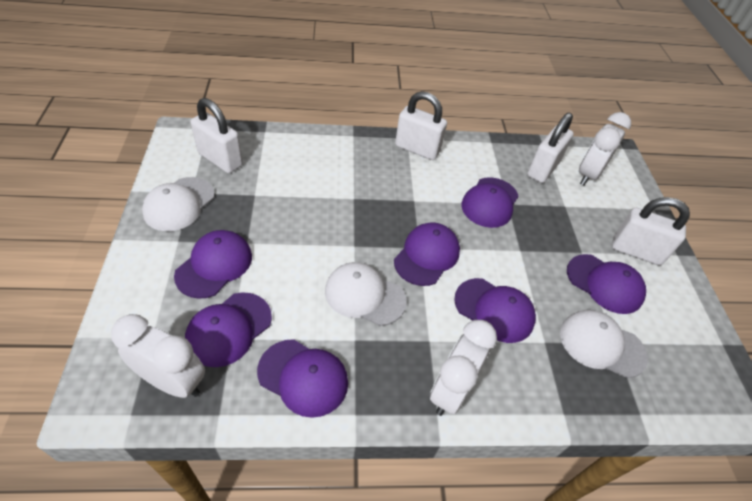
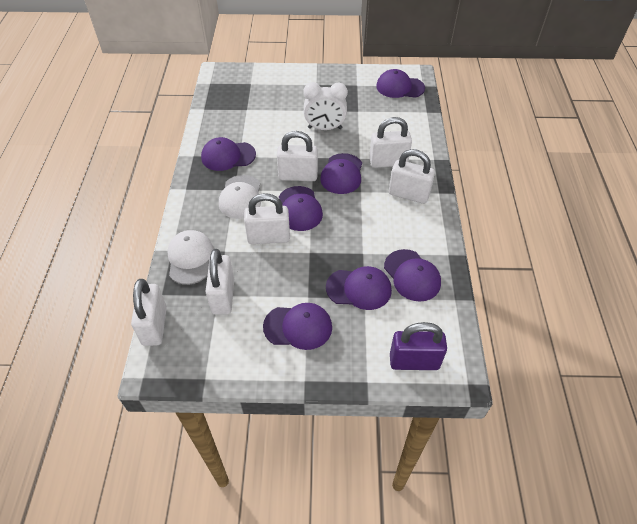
purple padlock: none = 0 -> [390,322,447,370] = 1
white cap: [142,177,215,231] [325,262,407,326] [560,310,648,378] = 3 -> [167,230,213,285] [219,175,261,219] = 2
white clock: [111,314,205,398] [430,320,497,416] [579,112,631,185] = 3 -> [303,82,348,130] = 1
white padlock: [191,98,243,173] [395,91,447,160] [527,113,574,183] [612,197,690,266] = 4 -> [131,279,167,346] [205,249,234,315] [244,193,290,244] [277,131,318,181] [369,117,412,168] [389,149,435,204] = 6

